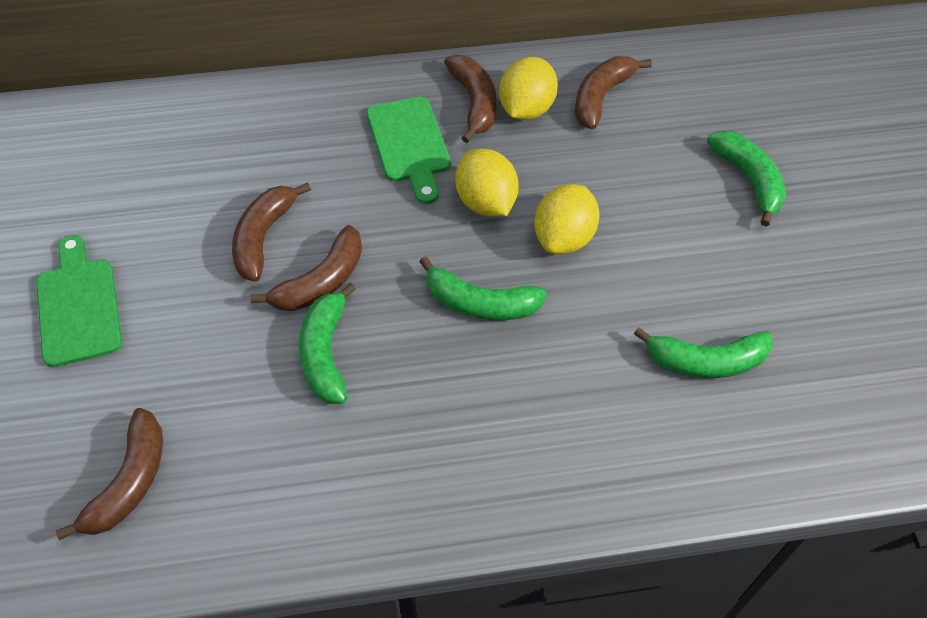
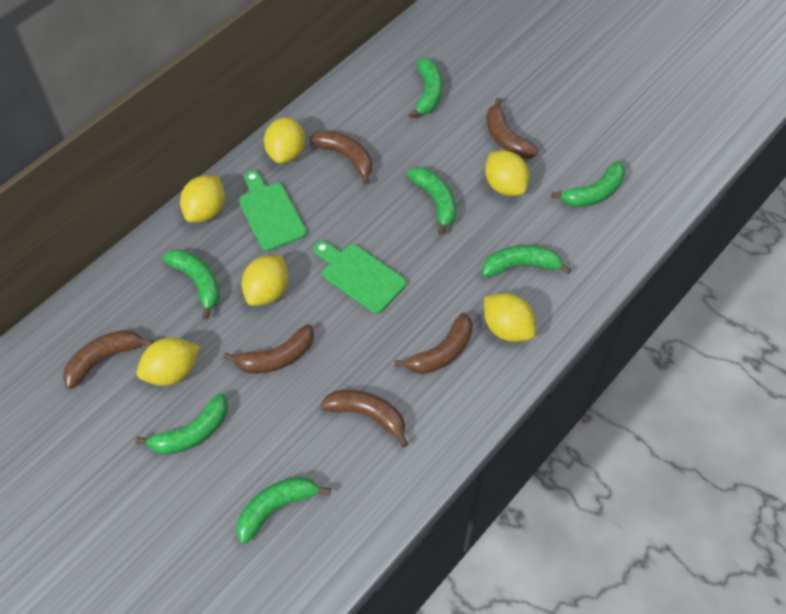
brown banana: [55,408,163,540] [232,182,311,282] [250,225,362,311] [444,55,497,143] [575,56,652,130] = 5 -> [63,330,154,389] [223,324,314,374] [309,130,372,185] [320,390,409,448] [395,313,473,374] [486,97,539,159] = 6
green banana: [299,283,356,404] [419,256,547,320] [634,327,773,378] [706,131,786,227] = 4 -> [135,393,228,455] [162,249,220,319] [236,477,331,544] [407,167,456,235] [409,58,443,119] [482,245,572,277] [551,161,625,207] = 7
yellow lemon: [455,149,519,217] [499,57,558,120] [534,184,599,254] = 3 -> [137,338,200,386] [180,175,225,223] [242,255,289,306] [264,117,305,164] [484,293,536,342] [485,150,529,196] = 6

